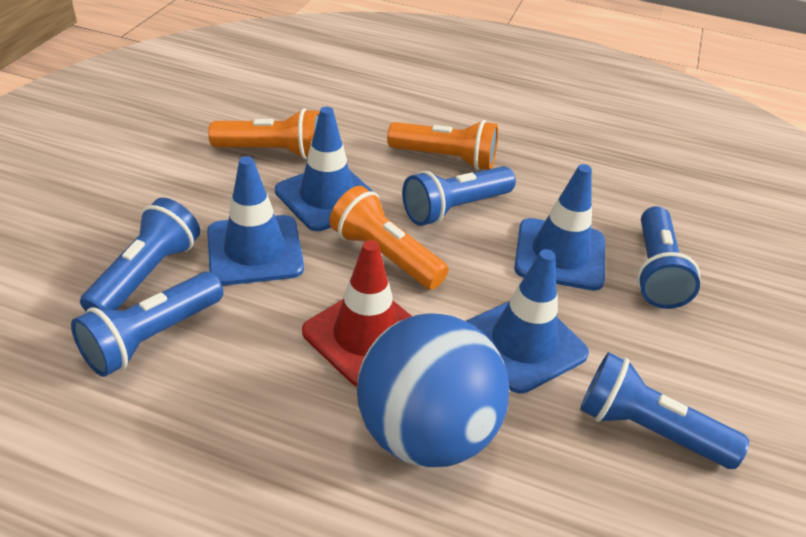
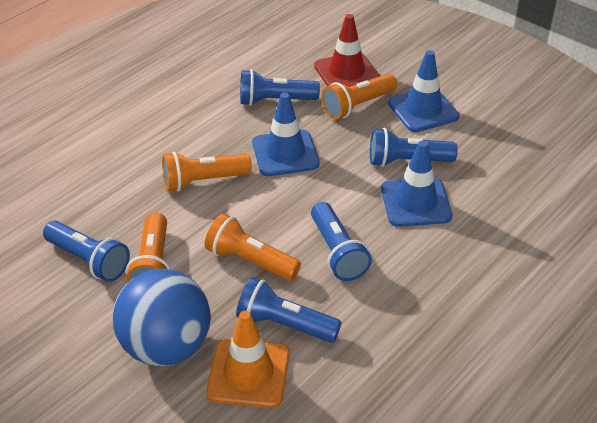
blue traffic cone: [207,156,304,286] [275,107,380,231] [466,249,589,394] [514,164,605,291] = 4 -> [252,92,320,176] [381,141,452,227] [388,50,460,132] = 3
orange flashlight: [208,108,319,160] [330,186,449,290] [387,120,498,170] = 3 -> [126,212,170,283] [162,152,252,192] [205,214,301,281] [321,74,397,119] = 4
orange traffic cone: none = 0 -> [206,310,289,408] = 1

